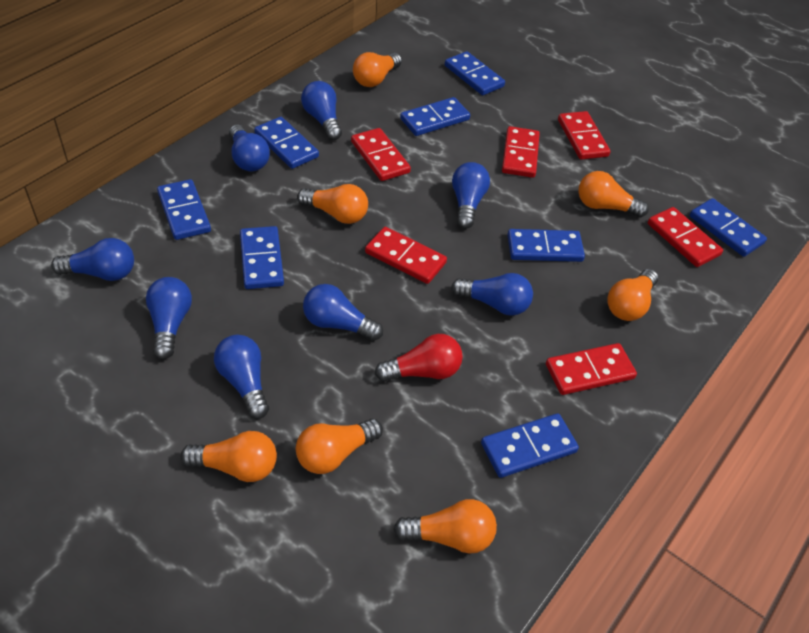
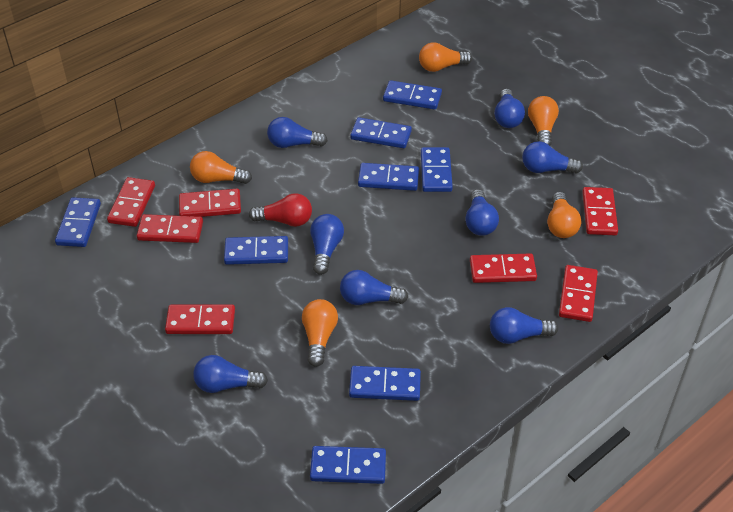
orange light bulb: [181,431,277,482] [296,419,383,474] [297,184,368,224] [353,52,402,87] [393,499,497,554] [578,171,649,218] [607,269,658,321] = 7 -> [190,151,252,184] [302,299,338,367] [419,43,472,72] [528,96,559,146] [547,192,581,238] = 5
red domino: [351,128,411,181] [365,227,447,284] [502,126,540,178] [546,343,637,395] [558,111,610,160] [648,207,723,267] = 6 -> [107,177,155,227] [137,214,203,243] [165,304,235,334] [179,189,241,217] [470,253,537,283] [559,265,598,322] [582,187,618,235] = 7

